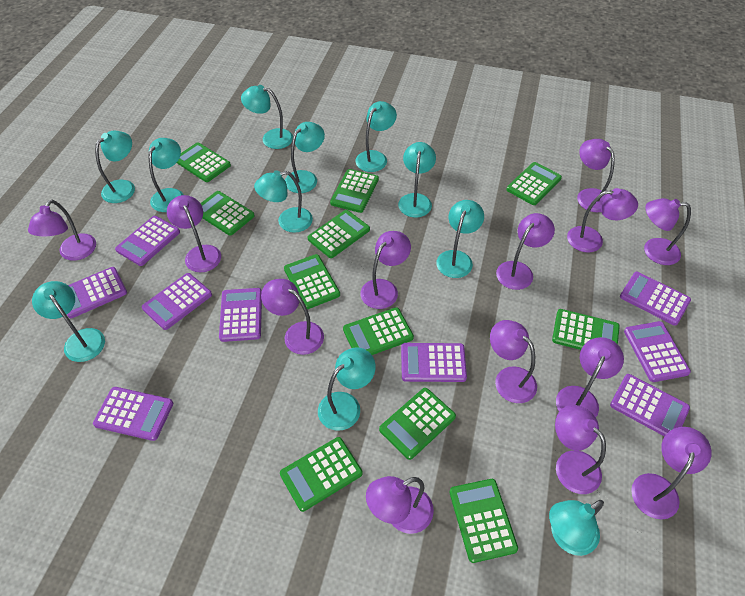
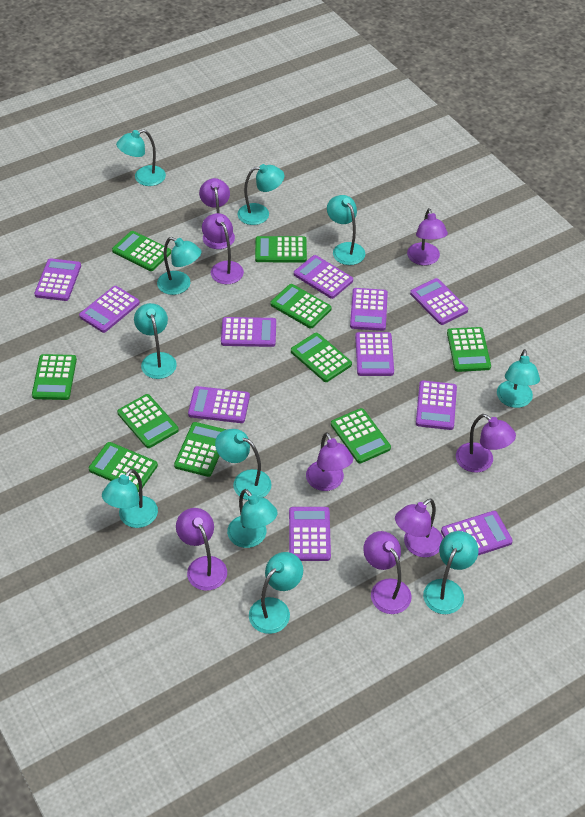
green calculator: [177,142,231,182] [200,191,255,236] [280,437,362,512] [284,254,340,309] [308,210,370,258] [330,169,379,213] [343,307,414,355] [379,388,456,460] [449,479,518,563] [507,162,562,205] [552,309,620,350] = 11 -> [32,354,77,400] [89,442,158,492] [112,231,171,271] [117,394,179,448] [174,422,227,477] [255,236,307,262] [270,284,332,328] [291,333,352,382] [331,408,391,463] [447,327,491,372] = 10
purple calculator: [67,267,127,318] [93,387,174,441] [115,216,180,266] [142,273,212,330] [219,288,262,342] [401,343,467,382] [610,374,690,437] [620,272,691,326] [624,321,691,382] = 9 -> [34,258,81,301] [79,286,140,333] [188,386,250,423] [221,317,276,347] [289,507,331,561] [294,255,353,299] [350,288,388,331] [355,332,394,376] [410,278,468,325] [416,380,457,430] [441,511,513,555] = 11
purple lamp: [28,200,96,261] [167,195,221,272] [261,279,324,355] [360,231,411,309] [366,476,434,534] [490,320,537,403] [496,213,555,290] [555,405,606,494] [556,337,624,417] [567,188,638,253] [577,139,615,212] [631,427,712,519] [644,198,691,265] = 13 -> [176,508,227,591] [199,178,235,249] [202,213,244,284] [306,432,353,491] [363,531,412,614] [395,498,443,557] [407,208,448,265] [456,414,516,473] = 8

